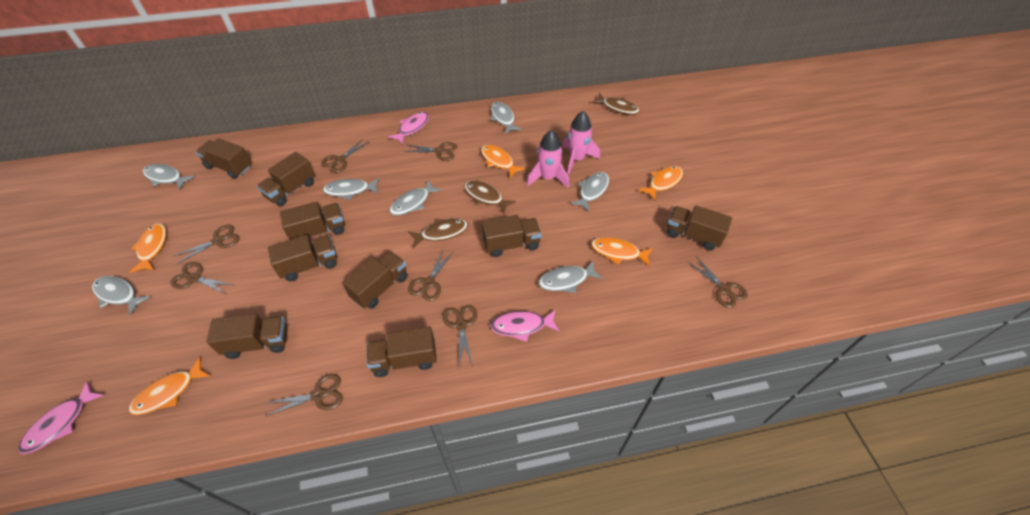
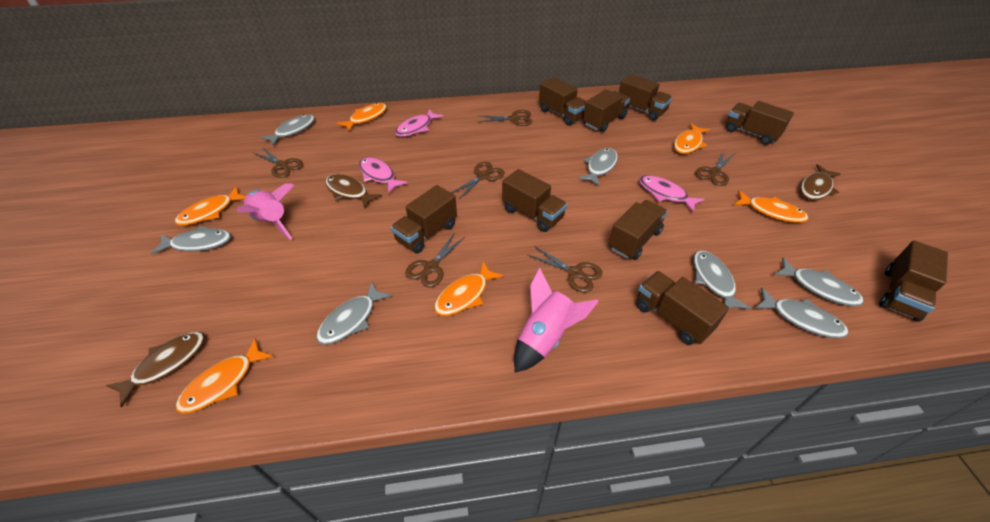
brown scissors: [170,262,233,294] [174,225,240,264] [265,374,343,416] [321,139,369,173] [404,142,457,161] [408,248,454,301] [443,305,477,366] [688,256,748,308] = 8 -> [254,147,303,178] [405,232,465,287] [451,162,505,200] [479,110,532,126] [528,246,602,293] [696,151,734,186] = 6
orange fish: [129,223,167,273] [129,357,210,415] [481,144,525,178] [591,237,653,266] [638,166,683,201] = 5 -> [175,186,246,226] [176,338,274,414] [336,103,387,132] [434,262,504,316] [674,123,710,154] [734,190,809,223] = 6

